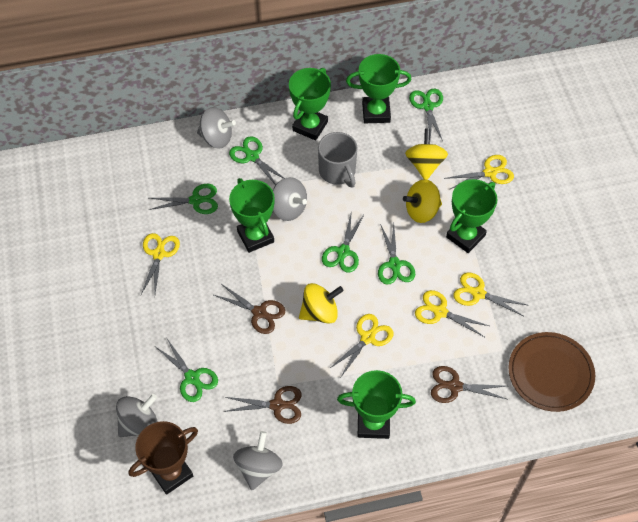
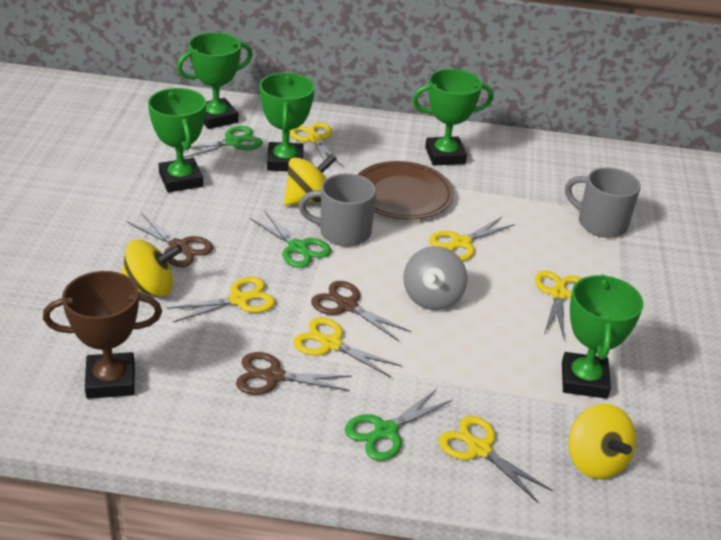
green scissors: [148,184,218,214] [156,337,218,402] [229,136,285,185] [322,211,365,273] [378,224,415,285] [409,88,443,141] = 6 -> [175,126,263,158] [250,210,331,268] [345,389,452,461] = 3
grey mug: [318,132,357,187] = 1 -> [299,173,376,246] [565,167,641,238] = 2
grey spinning top: [116,394,158,437] [197,107,236,149] [233,431,283,490] [273,177,307,221] = 4 -> [403,246,467,310] = 1
yellow scissors: [141,233,180,294] [329,314,393,377] [415,290,489,337] [444,155,514,189] [453,272,527,316] = 5 -> [167,277,275,322] [290,122,344,167] [293,317,402,377] [429,217,515,261] [438,416,553,503] [535,270,582,338] = 6

